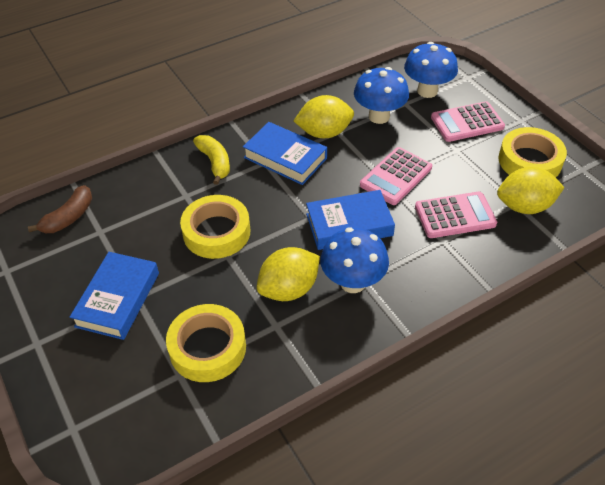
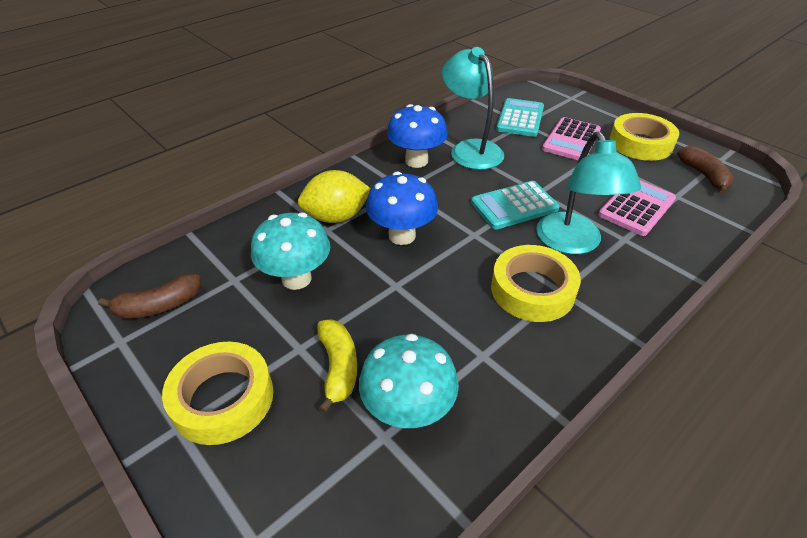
blue book: [70,252,159,340] [243,122,327,185] [306,190,395,250] = 3 -> none = 0
blue mushroom: [320,227,389,293] [354,67,409,124] [404,42,458,98] = 3 -> [366,172,438,245] [387,104,448,168] = 2
brown banana: [28,185,92,233] = 1 -> [98,274,201,319] [677,146,734,194] = 2
pink calculator: [360,147,432,205] [415,192,497,238] [431,101,505,142] = 3 -> [542,117,601,160] [598,180,676,236] = 2
turquoise calculator: none = 0 -> [471,181,560,229] [496,98,544,137] = 2
turquoise lamp: none = 0 -> [442,47,504,170] [536,131,641,254] = 2
turquoise mushroom: none = 0 -> [251,213,330,290] [359,334,459,428] = 2
yellow lemon: [257,247,320,301] [294,95,354,138] [497,167,565,214] = 3 -> [298,170,371,223] = 1

